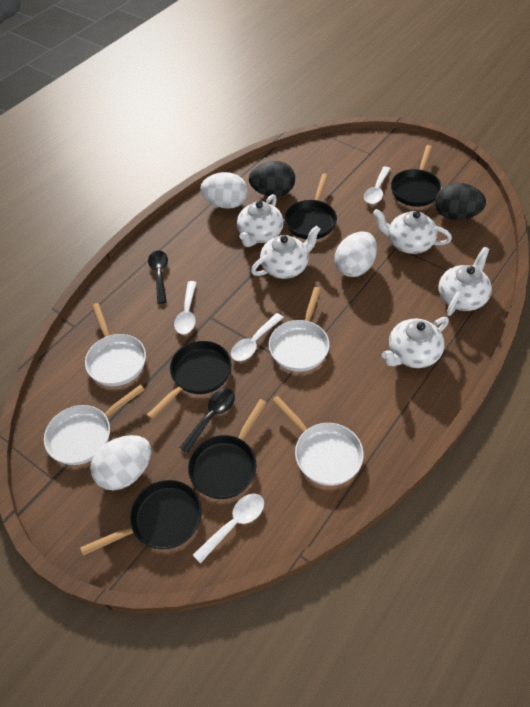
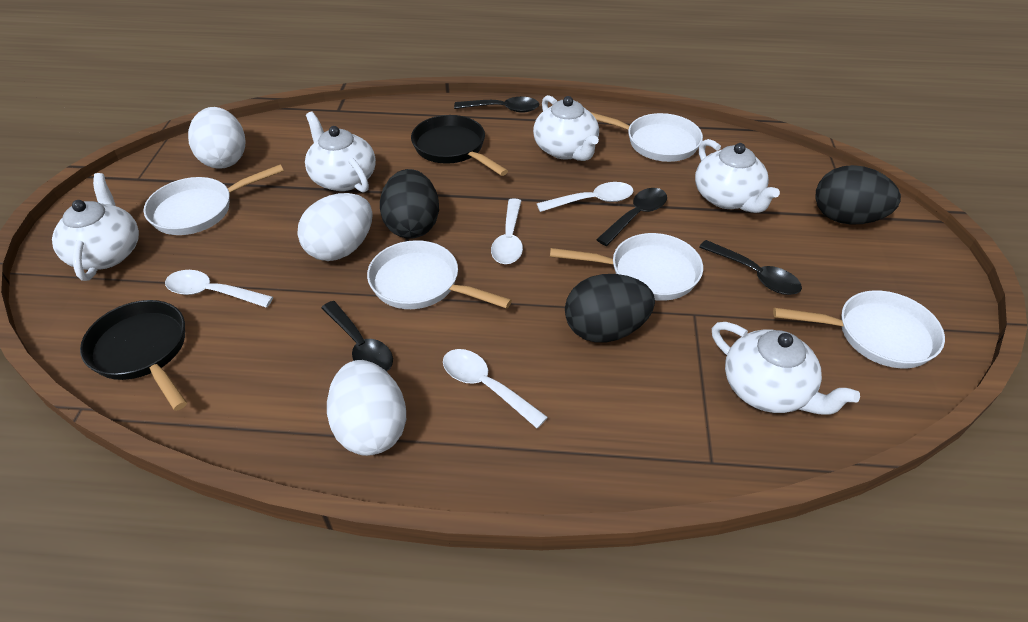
black egg: [249,161,295,197] [435,183,486,220] = 2 -> [380,169,439,239] [565,274,655,343] [815,165,901,225] = 3
black pan: [80,480,202,556] [147,341,232,419] [188,399,267,499] [285,174,337,239] [391,145,442,207] = 5 -> [80,300,187,411] [411,115,508,176] = 2
black spoon: [148,251,168,304] [180,388,235,453] = 2 -> [321,301,393,372] [454,97,539,113] [596,188,667,246] [699,240,802,295] = 4
white pan: [44,385,145,465] [85,303,146,386] [269,287,329,372] [272,396,364,486] = 4 -> [144,165,284,235] [367,240,512,309] [550,233,703,301] [590,112,703,162] [773,290,945,368] = 5

